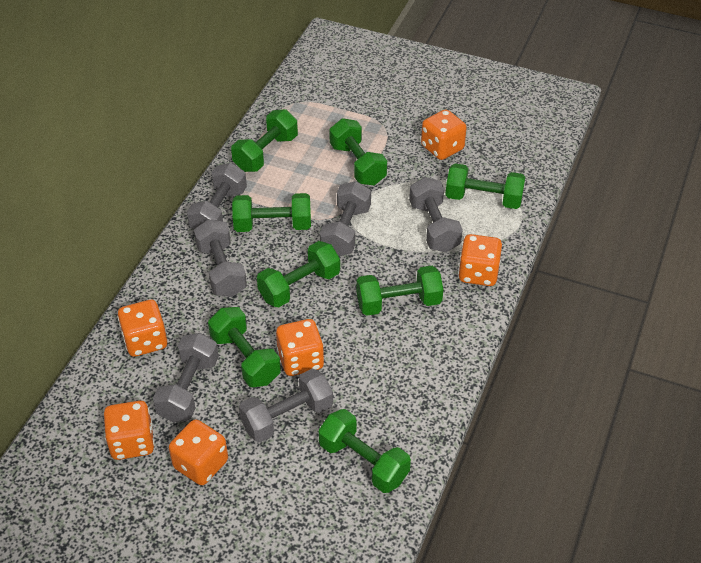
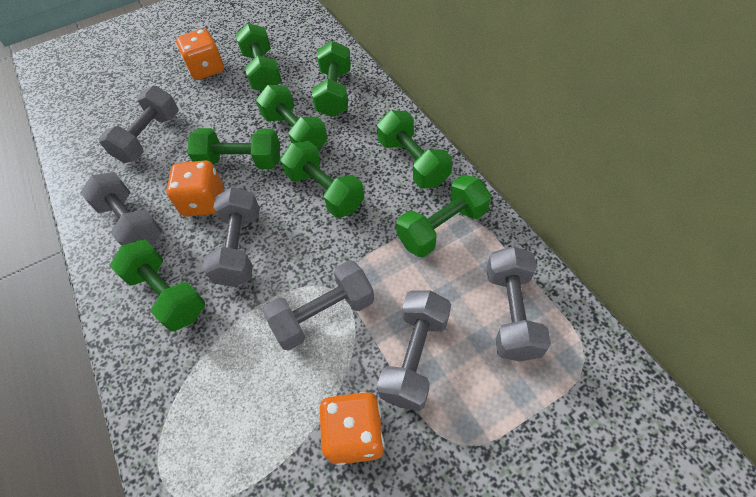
orange dice: [104,401,155,460] [117,300,167,357] [169,419,228,485] [276,319,324,376] [421,109,467,160] [458,234,502,286] = 6 -> [166,161,223,216] [176,29,224,80] [320,392,384,465] = 3

